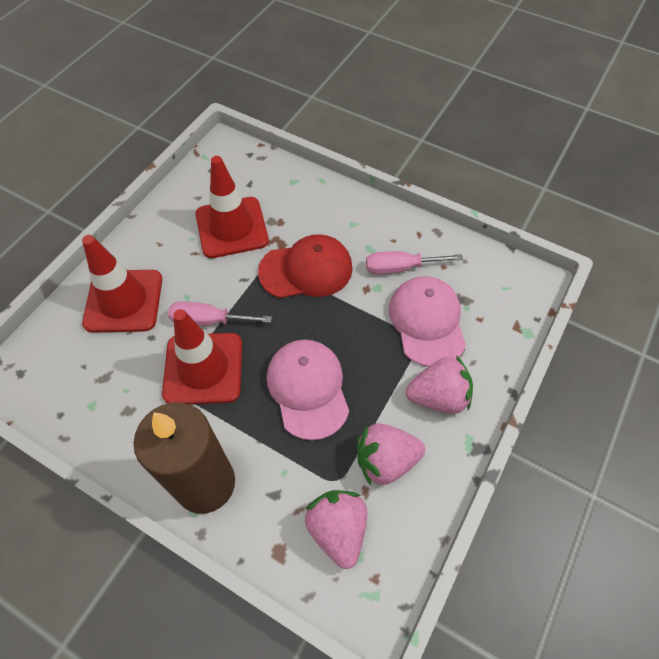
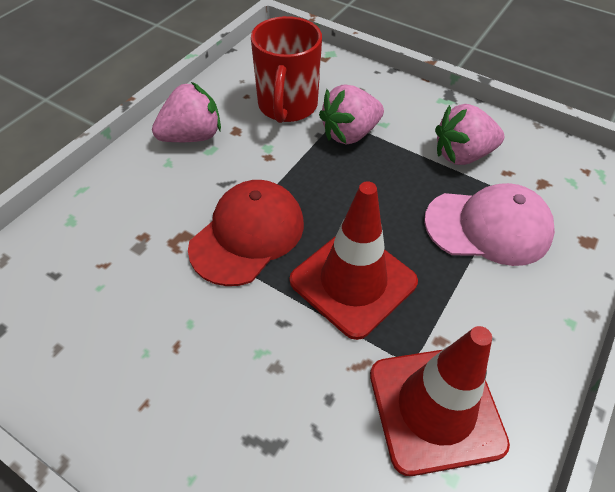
brown candle: [134,403,235,514] = 1 -> none = 0
pink cap: [267,339,349,440] [389,276,466,367] = 2 -> [424,183,555,266] = 1
pink screwdriver: [168,302,272,326] [366,251,463,274] = 2 -> none = 0
red mug: none = 0 -> [251,16,322,123] = 1
red traffic cone: [82,235,162,332] [162,309,242,404] [195,156,269,258] = 3 -> [290,181,418,340] [370,326,510,476] = 2

